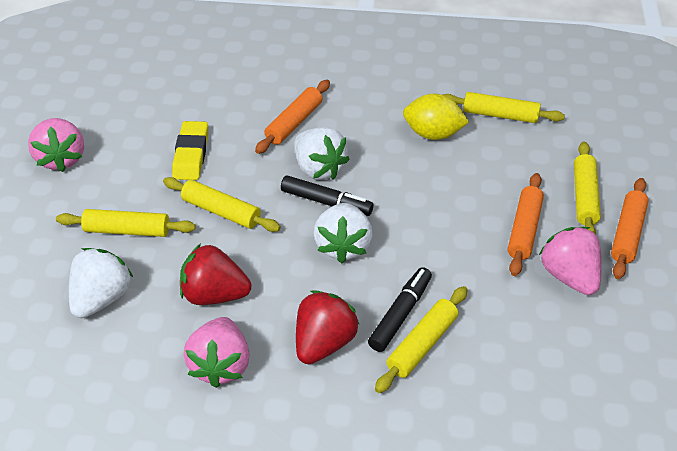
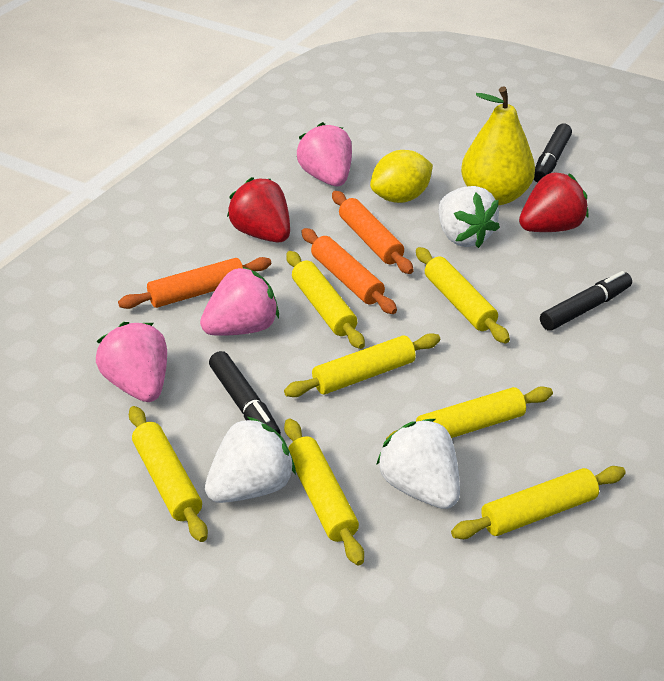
black marker: [281,175,373,216] [368,267,432,352] = 2 -> [209,351,281,434] [534,123,572,182] [540,271,632,331] = 3
yellow eraser: [172,121,208,180] = 1 -> none = 0
yellow pear: none = 0 -> [461,86,535,205] = 1
yellow rolling pin: [56,209,196,237] [163,177,281,232] [375,286,468,393] [443,92,565,123] [574,142,601,234] = 5 -> [129,406,208,542] [284,333,440,397] [284,419,364,566] [286,251,365,349] [386,386,553,440] [416,247,510,344] [451,466,626,539] = 7

